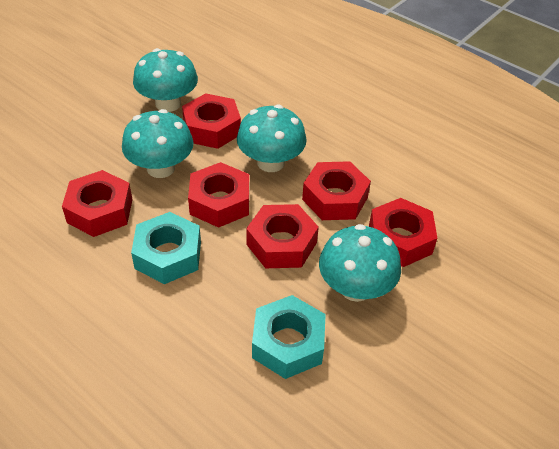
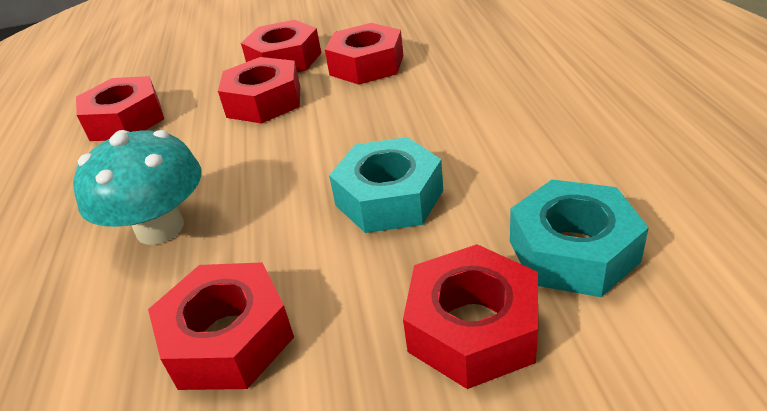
turquoise mushroom: [122,109,193,178] [133,48,198,112] [237,105,307,172] [319,224,401,302] = 4 -> [73,130,202,245] = 1

